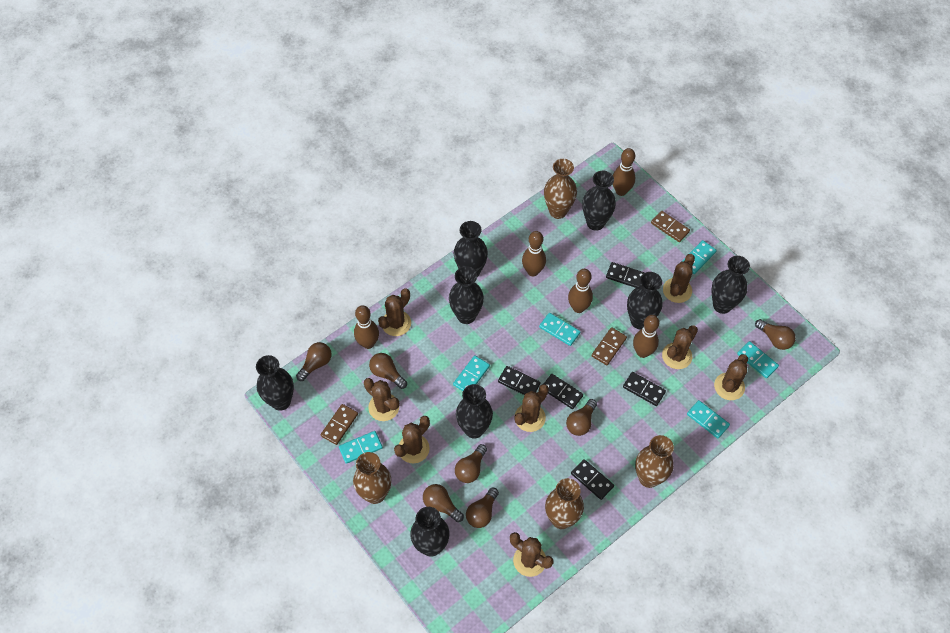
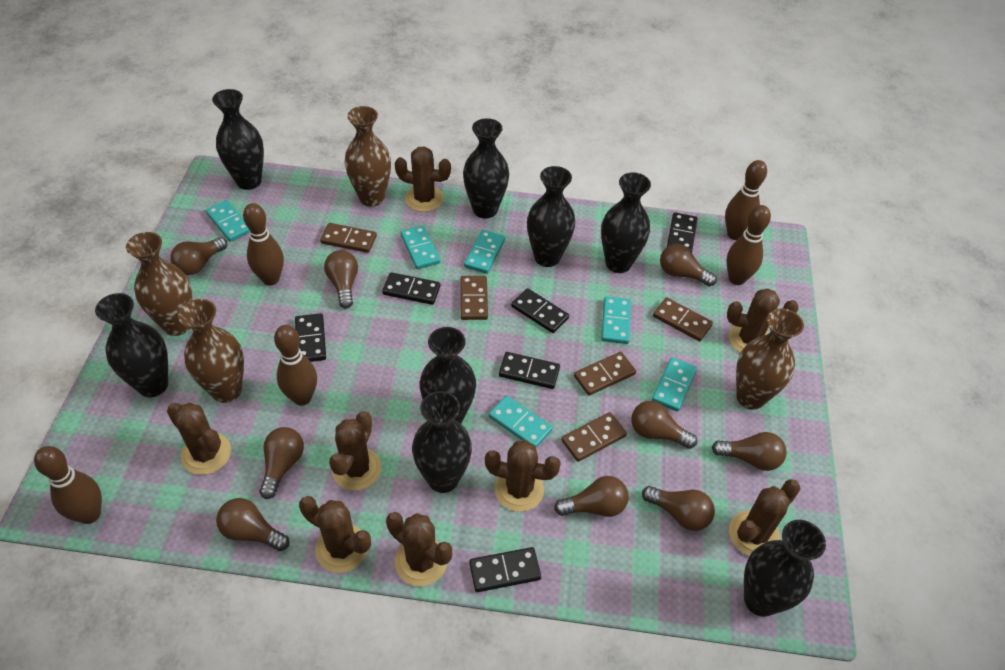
black domino: [498,366,541,395] [544,374,583,409] [571,459,614,500] [606,262,645,288] [623,372,666,406] = 5 -> [295,313,326,362] [382,272,441,305] [469,547,541,592] [499,352,560,389] [511,288,569,333] [667,212,698,252] = 6
brown domino: [321,404,358,445] [592,327,627,365] [651,211,690,242] = 3 -> [320,223,377,253] [460,276,488,320] [562,412,627,462] [574,352,636,395] [653,297,713,341] = 5
brown light bulb: [296,342,332,381] [369,353,407,389] [423,484,464,522] [455,444,487,483] [466,488,499,528] [566,399,597,436] [755,319,796,350] = 7 -> [170,237,227,275] [216,498,289,551] [259,427,304,499] [324,250,358,309] [554,476,629,517] [631,401,697,449] [642,486,715,531] [660,244,717,287] [711,432,787,471] = 9

